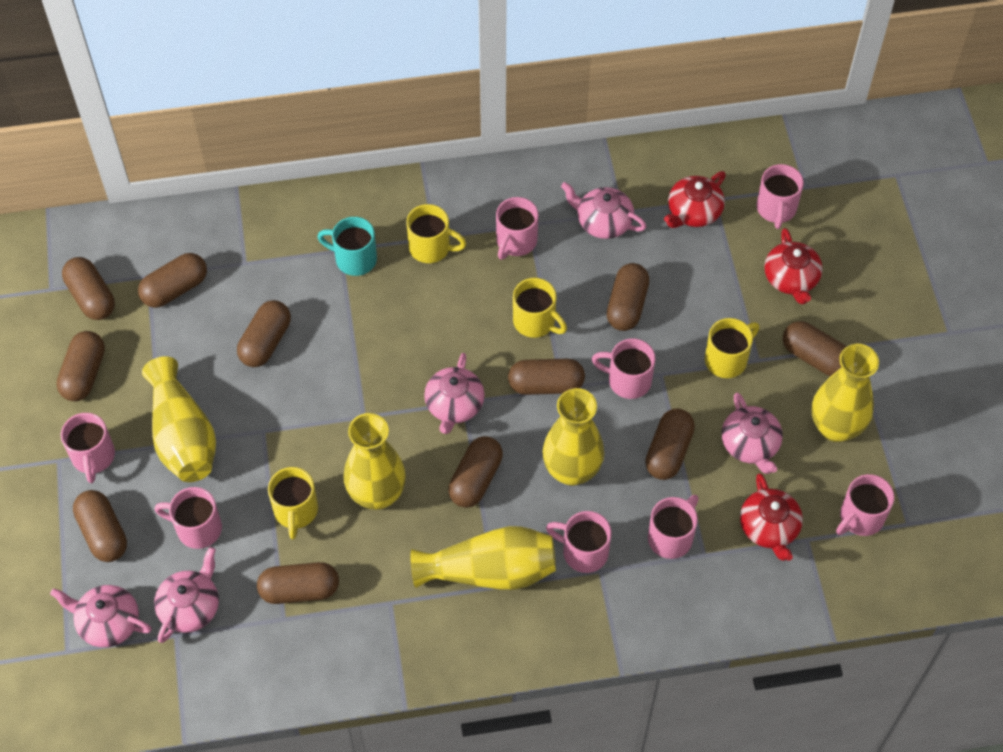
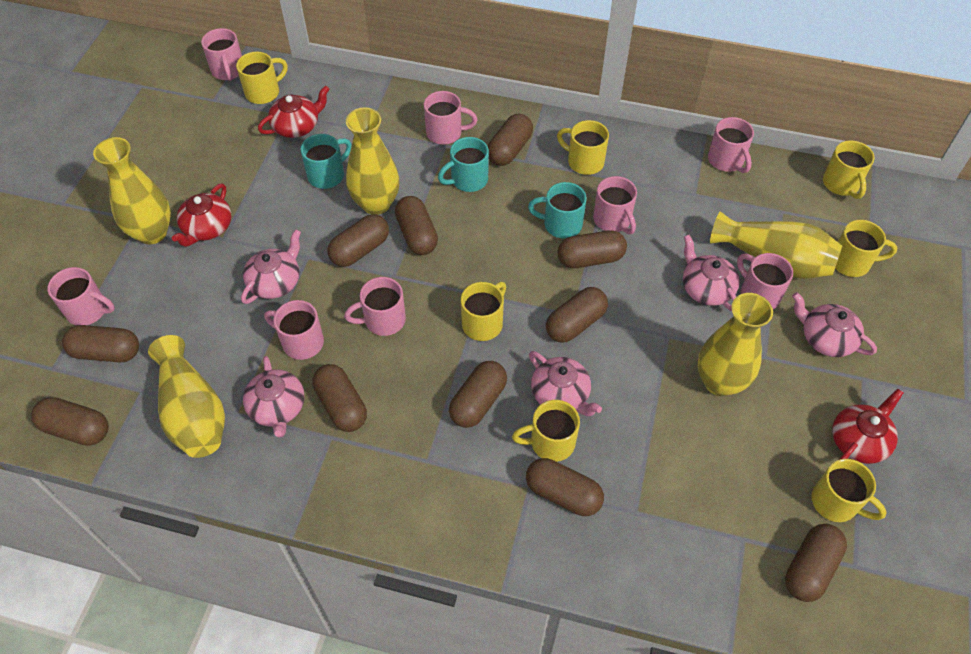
turquoise mug: [317,217,377,276] = 1 -> [301,134,352,189] [438,137,489,192] [528,182,586,239] = 3
yellow mug: [268,467,318,539] [406,204,467,263] [513,278,567,338] [705,318,760,378] = 4 -> [236,52,288,104] [461,282,506,341] [512,400,580,462] [557,120,609,175] [811,459,887,522] [823,140,875,199] [835,220,897,277] = 7

